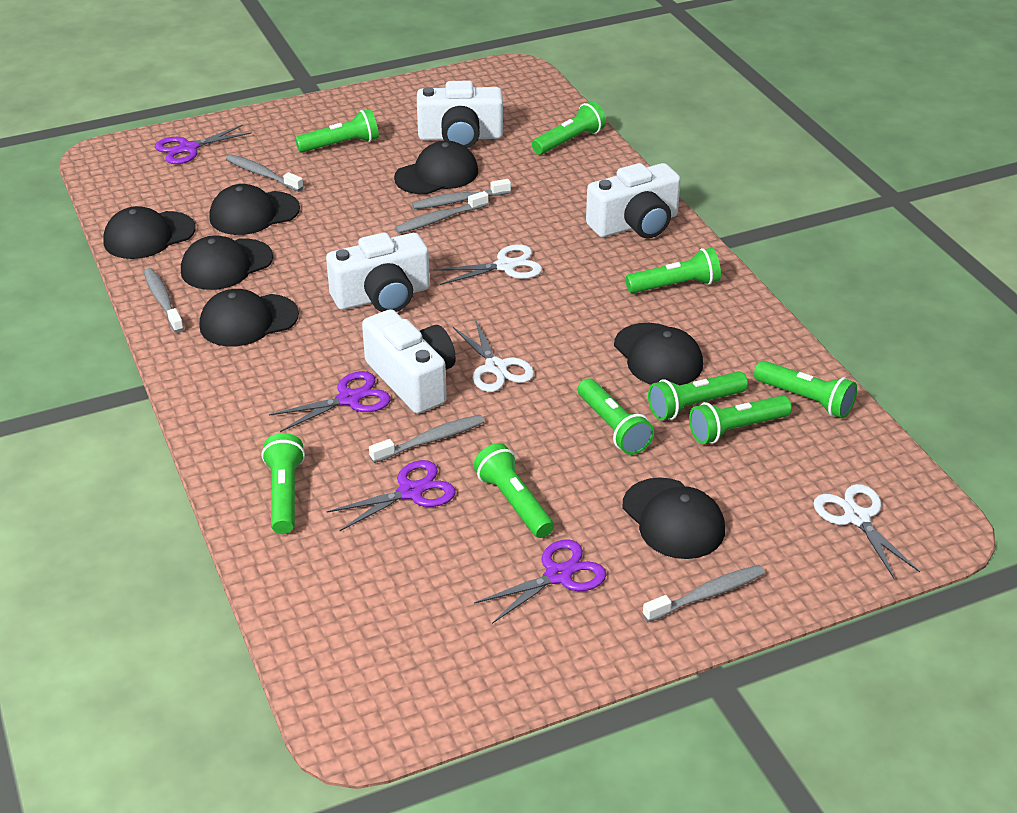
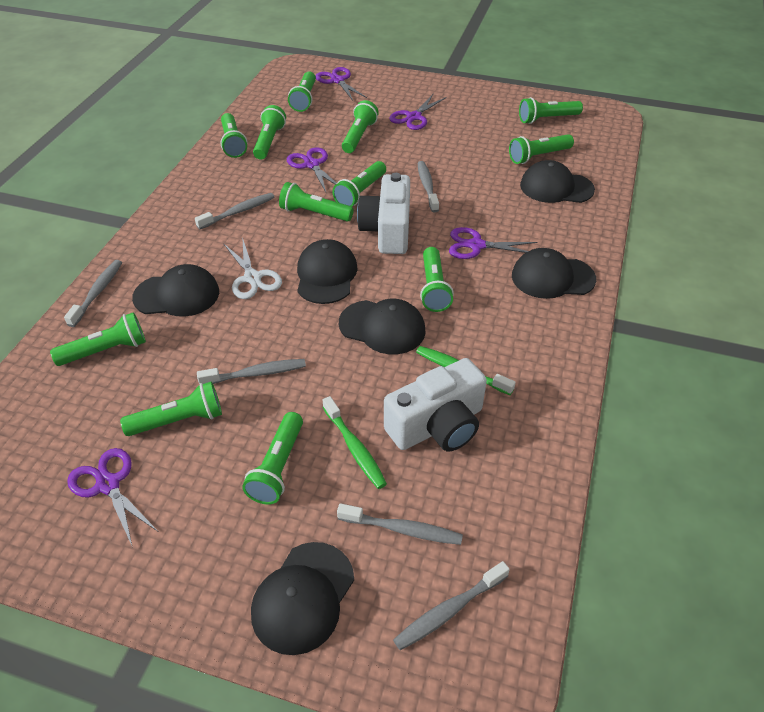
black cap: [103,206,196,259] [181,235,273,290] [199,289,299,347] [209,184,300,235] [394,140,478,195] [614,323,703,385] [623,477,725,559] = 7 -> [132,264,219,317] [251,542,354,655] [297,239,358,304] [339,299,426,354] [512,248,596,299] [520,160,595,203] = 6
green flashlight: [262,433,305,534] [295,109,379,153] [473,443,554,538] [532,101,606,155] [578,379,654,455] [626,248,721,293] [648,371,748,420] [689,395,792,444] [754,361,857,418] = 9 -> [50,312,146,366] [120,382,222,436] [220,113,247,158] [242,412,303,505] [253,105,286,160] [279,182,354,222] [288,71,316,112] [332,161,386,206] [342,100,379,153] [420,247,454,312] [509,134,574,164] [519,97,583,124] = 12
green toothbrush: none = 0 -> [323,396,387,489] [416,346,516,395] = 2
purple scissors: [155,125,252,164] [269,371,391,432] [326,460,456,531] [474,539,607,624] = 4 -> [67,448,158,545] [287,147,337,192] [316,67,367,101] [389,94,447,130] [449,227,537,259] = 5
white camera: [326,232,430,312] [362,309,456,414] [417,81,503,148] [586,163,681,238] = 4 -> [357,173,410,254] [384,358,487,451] = 2
white scissors: [433,244,542,285] [453,319,534,392] [814,484,920,579] = 3 -> [224,237,282,299] = 1

